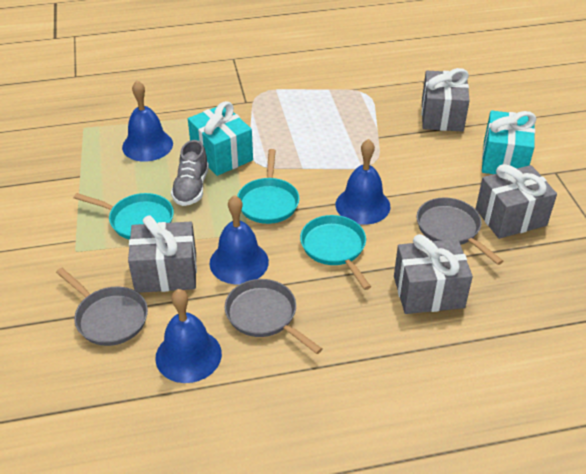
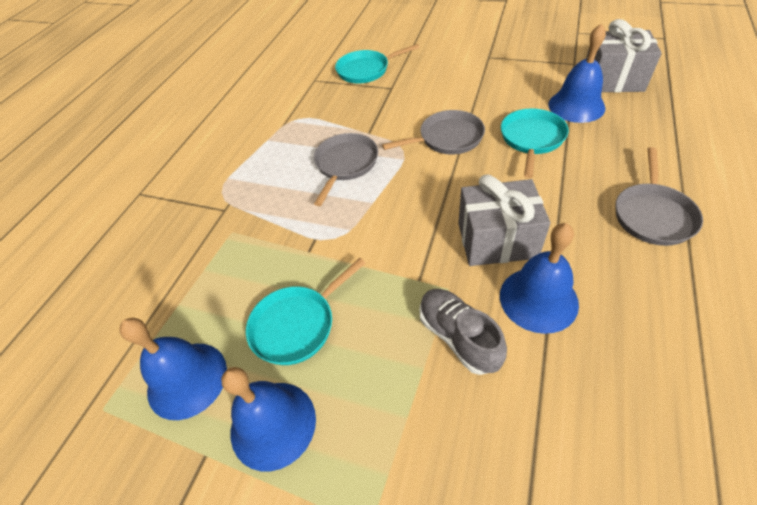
grey gift: [128,215,197,293] [394,234,473,314] [422,68,470,132] [476,164,557,239] = 4 -> [458,174,550,266] [586,19,662,92] = 2
turquoise gift: [188,101,253,176] [482,110,536,174] = 2 -> none = 0

